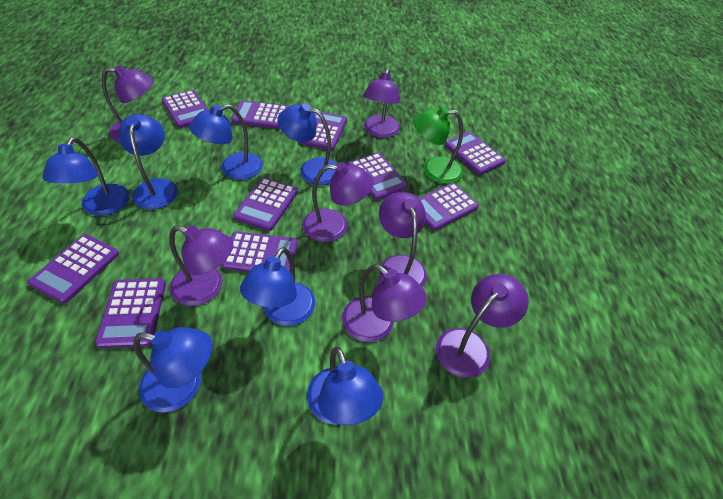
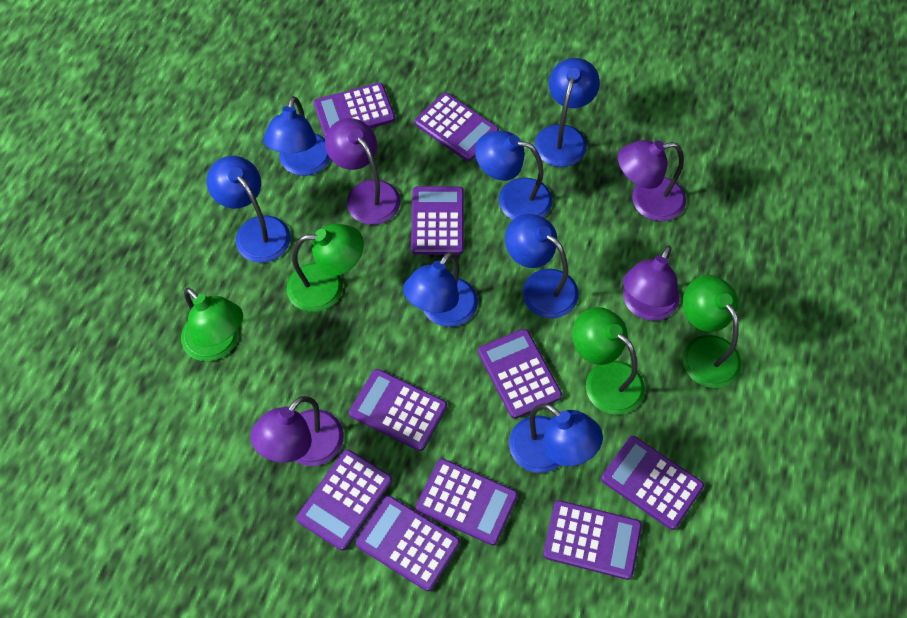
green lamp: [413,107,463,184] = 1 -> [181,288,243,361] [287,224,364,312] [573,307,645,415] [683,275,741,388] = 4
purple lamp: [102,65,153,143] [169,225,234,306] [303,162,374,242] [342,264,427,342] [363,68,400,138] [379,192,427,287] [436,274,529,378] = 7 -> [250,396,344,466] [325,118,400,225] [618,140,686,221] [623,245,679,321] = 4

